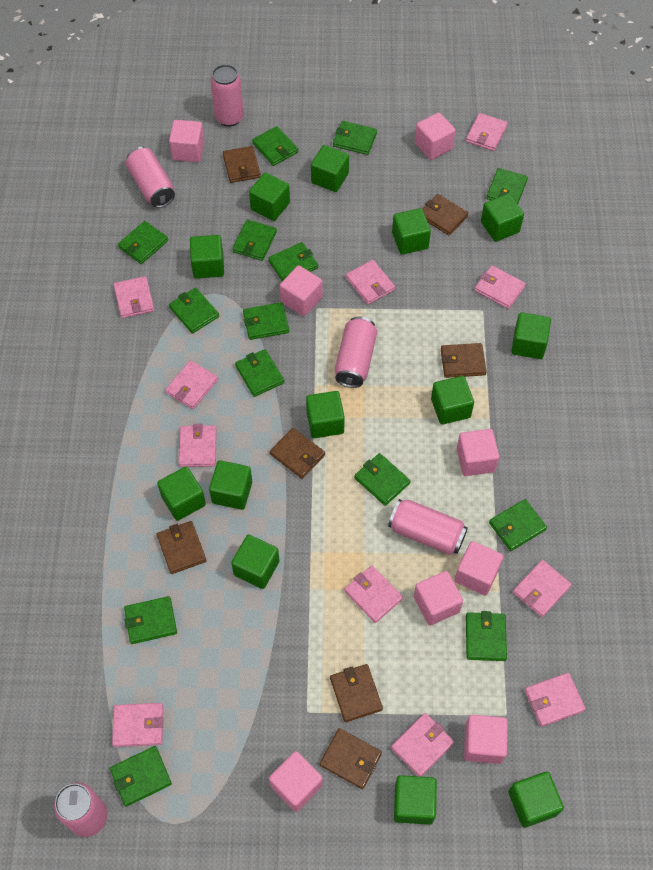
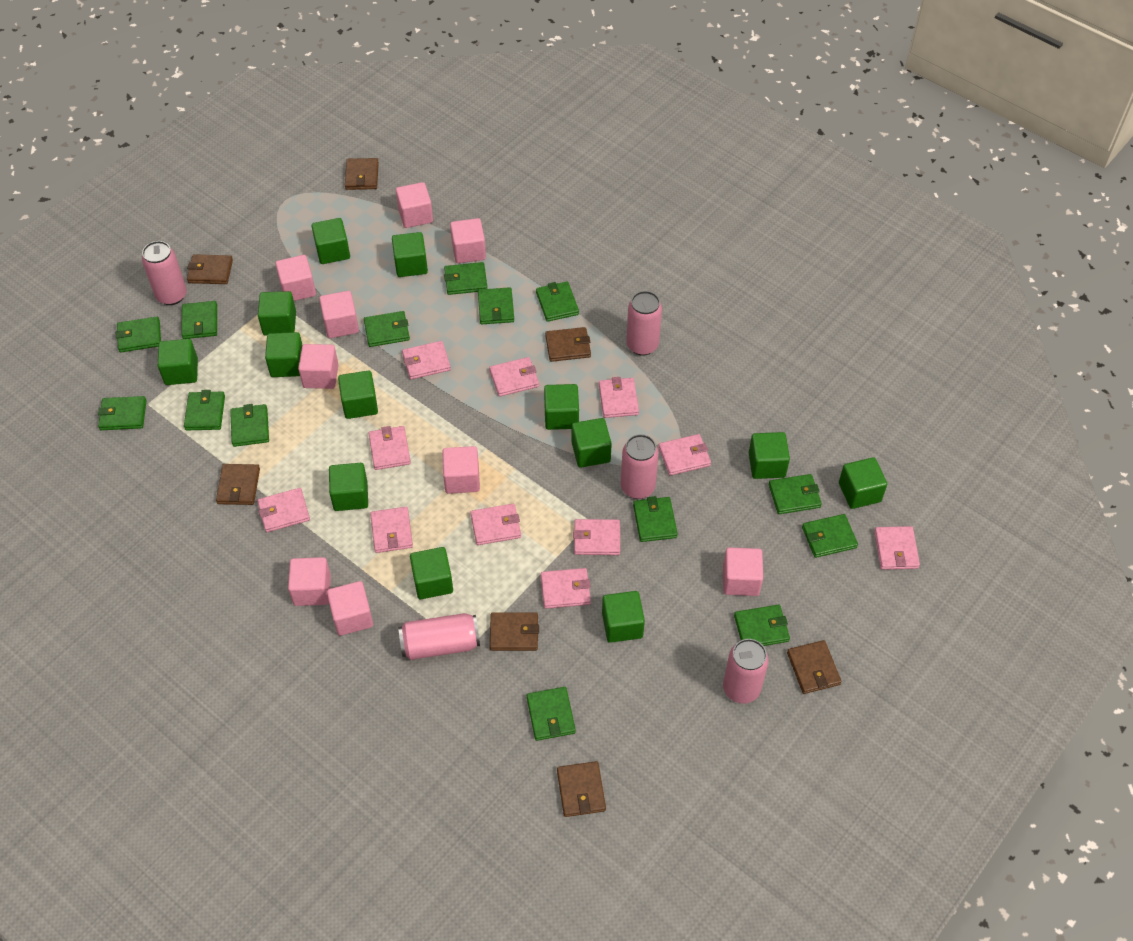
pink cube: [169,120,204,162] [269,751,323,812] [280,265,322,316] [414,571,463,626] [415,112,456,160] [455,541,503,596] [457,429,499,476] [464,715,508,764] = 8 -> [275,255,316,301] [288,557,331,606] [298,344,339,389] [319,291,359,338] [327,581,373,636] [396,182,433,228] [442,446,480,494] [450,218,486,263] [723,547,763,596] = 9

